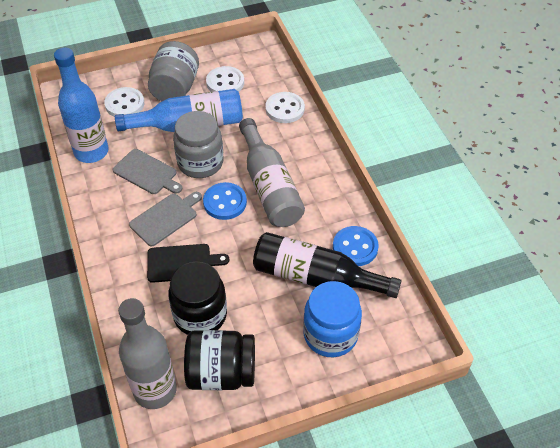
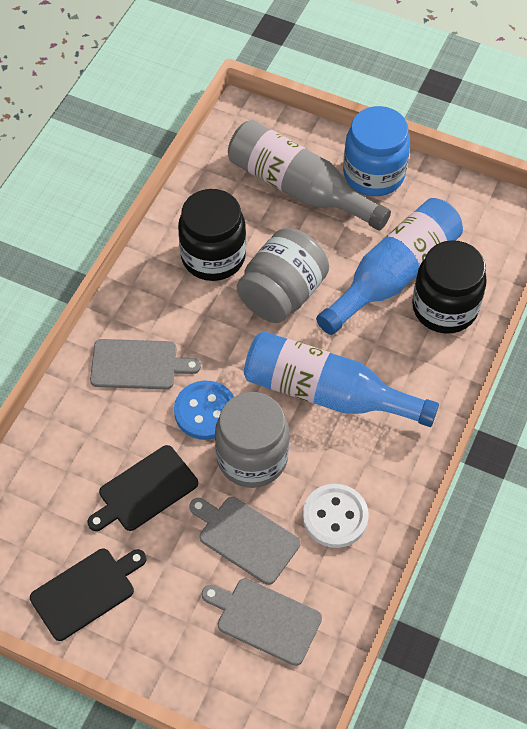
black bottle: [253,232,402,298] = 1 -> none = 0
black cutting board: [147,244,229,283] = 1 -> [30,549,146,641] [88,445,198,531] = 2
blue button: [203,182,247,220] [333,226,379,266] = 2 -> [174,381,234,440] = 1
grey bottle: [118,298,177,409] [239,118,305,227] = 2 -> [228,120,391,231] = 1
grey cutting board: [113,149,182,194] [129,192,202,247] = 2 -> [90,339,201,389] [189,497,300,585] [202,578,322,666] = 3
white button: [104,87,144,117] [206,66,244,92] [265,92,305,123] = 3 -> [303,484,368,548] = 1

